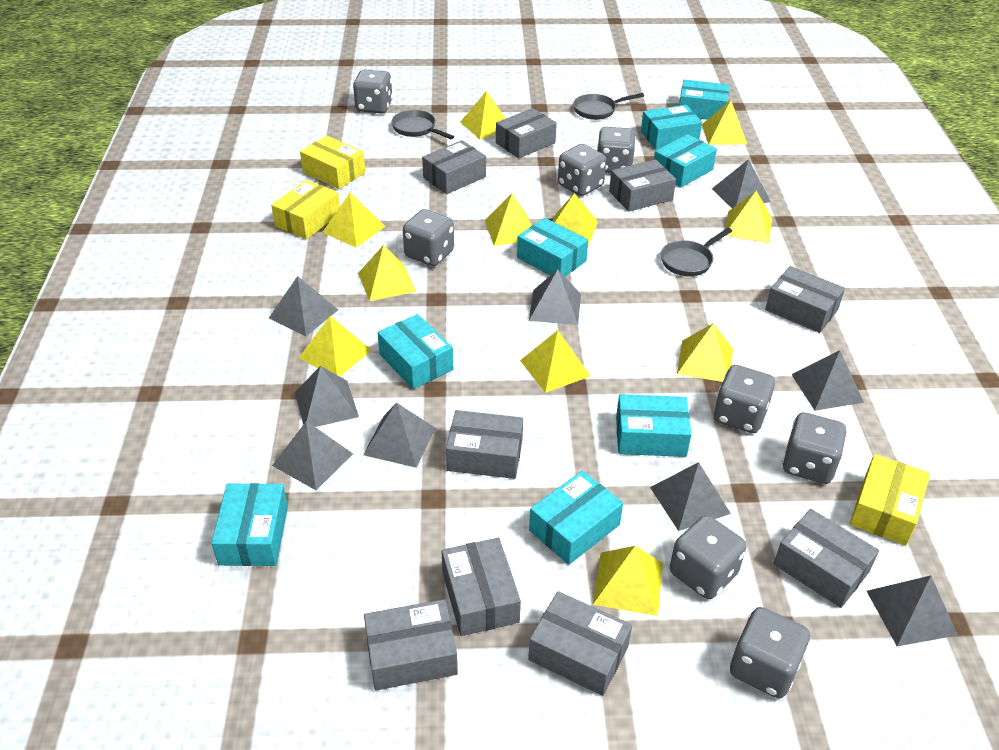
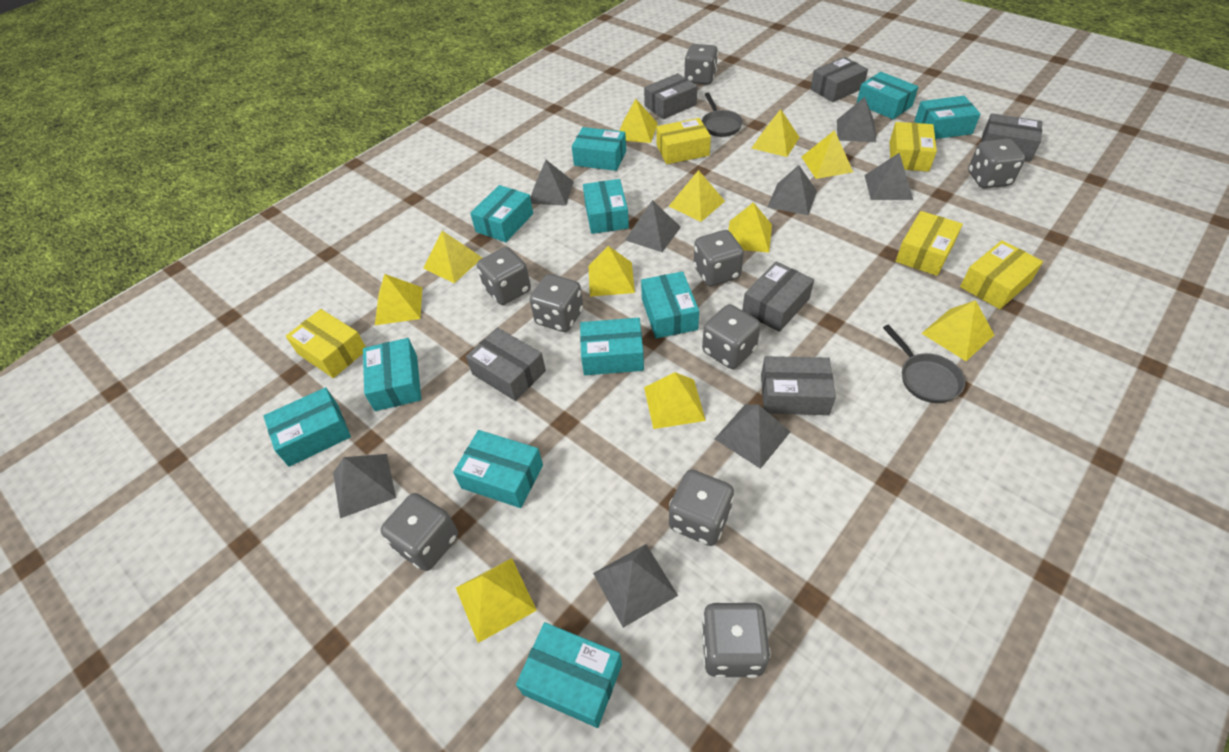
grey box: [364,599,458,690] [422,140,486,194] [442,538,521,636] [446,410,523,479] [496,108,557,158] [528,591,632,696] [609,159,676,212] [765,266,845,333] [773,509,879,608] = 9 -> [466,327,546,401] [644,73,697,119] [742,261,814,332] [761,356,836,415] [810,57,868,102] [981,113,1043,161] = 6
grey dice: [353,69,393,113] [403,209,454,266] [558,144,606,196] [597,127,636,173] [670,515,747,599] [714,365,775,433] [730,607,810,698] [783,412,847,484] = 8 -> [380,493,458,571] [477,247,531,305] [530,274,583,332] [669,470,734,546] [684,44,718,85] [694,230,744,286] [701,602,771,678] [702,304,761,369] [968,139,1026,188] = 9
grey pan: [391,110,454,139] [573,93,644,120] [661,228,732,276] = 3 -> [702,93,743,137] [883,324,965,403] = 2
grey pyramid: [269,276,338,336] [272,421,353,490] [295,366,359,427] [363,403,435,468] [529,270,581,325] [650,462,731,531] [712,159,771,208] [791,350,864,411] [867,575,958,646] = 9 -> [333,454,396,518] [530,160,574,206] [593,544,678,628] [625,200,681,252] [715,404,790,469] [768,165,817,215] [837,97,876,142] [864,153,913,200] = 8
turquoise box: [211,483,288,566] [377,314,453,389] [517,218,588,277] [529,471,623,565] [616,394,692,457] [641,105,702,150] [654,134,717,187] [679,80,729,120] = 8 -> [264,387,351,467] [363,338,421,411] [453,430,543,508] [470,185,533,242] [516,622,622,728] [572,127,626,171] [580,318,644,375] [583,179,629,234] [641,271,699,338] [856,72,919,119] [914,96,981,139] = 11
yellow box: [271,180,340,239] [300,136,366,189] [850,454,930,546] = 3 -> [286,309,366,378] [656,118,711,164] [890,122,937,172] [895,211,963,276] [960,240,1043,309] = 5

